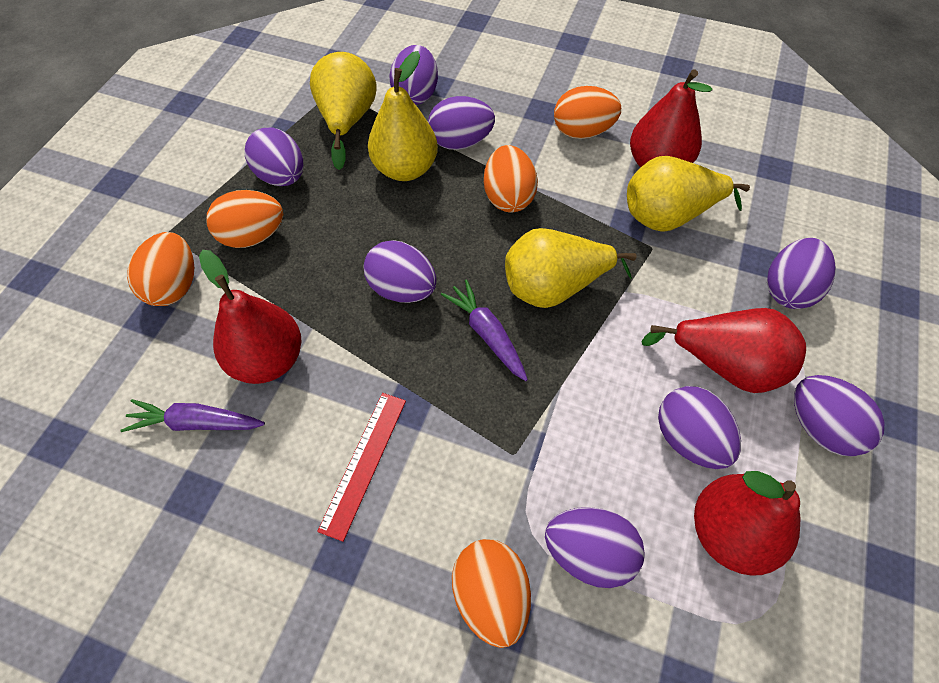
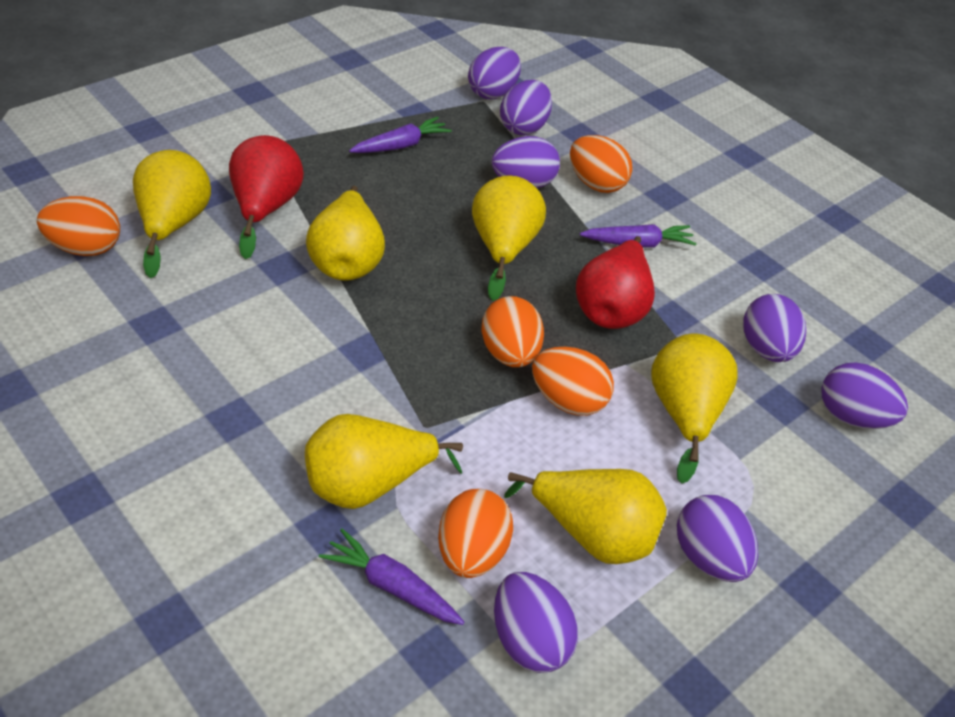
purple carrot: [120,399,265,432] [441,279,528,381] = 2 -> [319,528,464,625] [349,117,451,153] [580,224,697,248] = 3
purple egg: [244,127,303,186] [364,240,437,303] [389,45,438,105] [428,96,495,150] [545,507,645,588] [658,386,741,469] [767,238,836,309] [794,375,885,457] = 8 -> [468,47,521,99] [492,136,560,188] [494,572,578,673] [500,80,552,135] [677,495,758,582] [743,294,806,362] [821,362,908,429] = 7
red pear: [199,250,301,384] [630,69,712,167] [642,308,806,393] [694,471,800,576] = 4 -> [229,135,304,259] [576,236,655,329] = 2
red ruler: [317,393,406,542] = 1 -> none = 0
yellow pear: [310,52,377,170] [368,51,438,181] [505,228,637,308] [627,156,750,232] = 4 -> [133,150,211,278] [305,414,463,509] [306,186,385,281] [472,175,546,301] [504,469,667,564] [651,334,738,484] = 6

